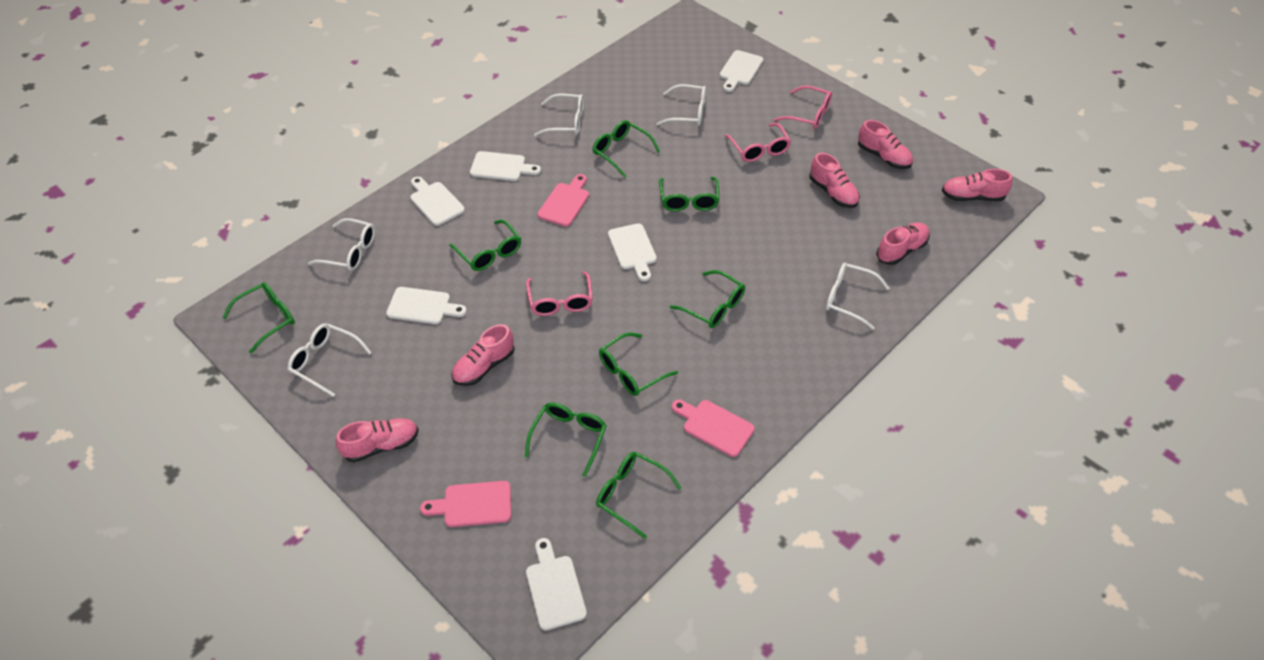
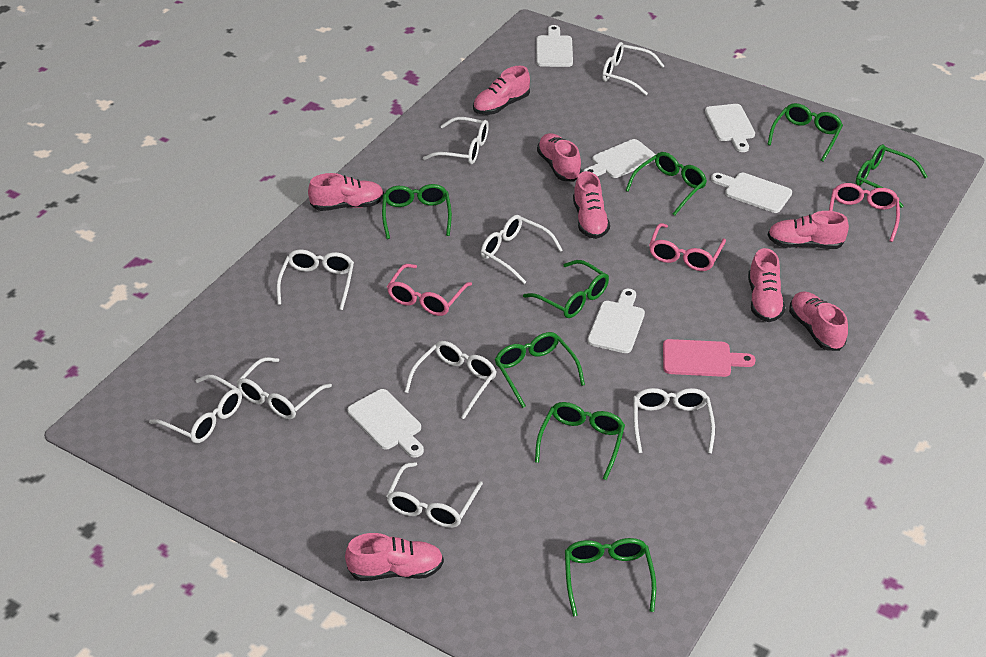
pink cutting board: [420,481,511,527] [537,174,589,227] [672,400,755,457] = 3 -> [663,339,756,377] = 1
pink shoe: [336,418,419,462] [451,324,515,386] [809,153,860,208] [858,120,913,169] [876,222,930,265] [942,169,1012,201] = 6 -> [308,173,384,211] [345,533,444,581] [473,66,530,115] [537,133,582,181] [573,171,610,239] [748,248,785,322] [768,211,849,249] [789,291,848,351] = 8
white glasses: [288,323,372,397] [308,218,375,271] [534,93,583,137] [657,84,706,126] [826,263,889,330] = 5 -> [149,375,242,443] [237,357,332,419] [277,250,354,310] [386,462,483,528] [405,341,497,419] [423,117,489,164] [481,215,563,284] [602,42,664,95] [633,388,715,454] = 9

